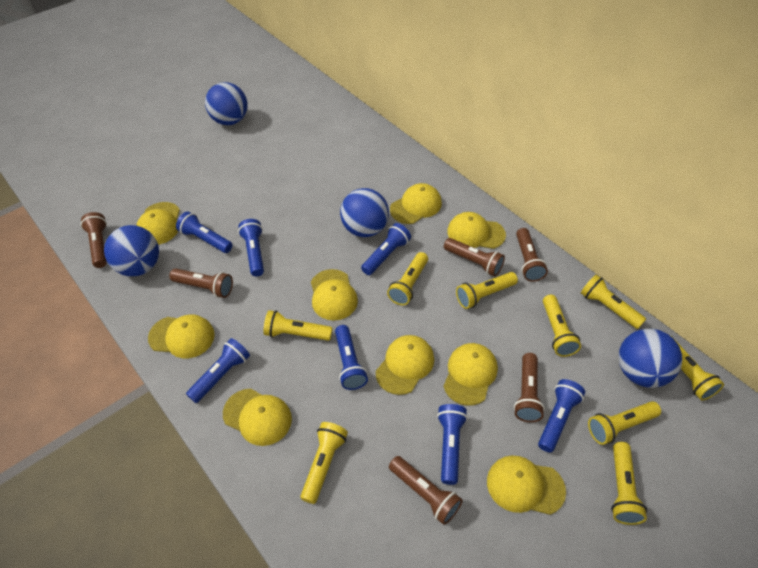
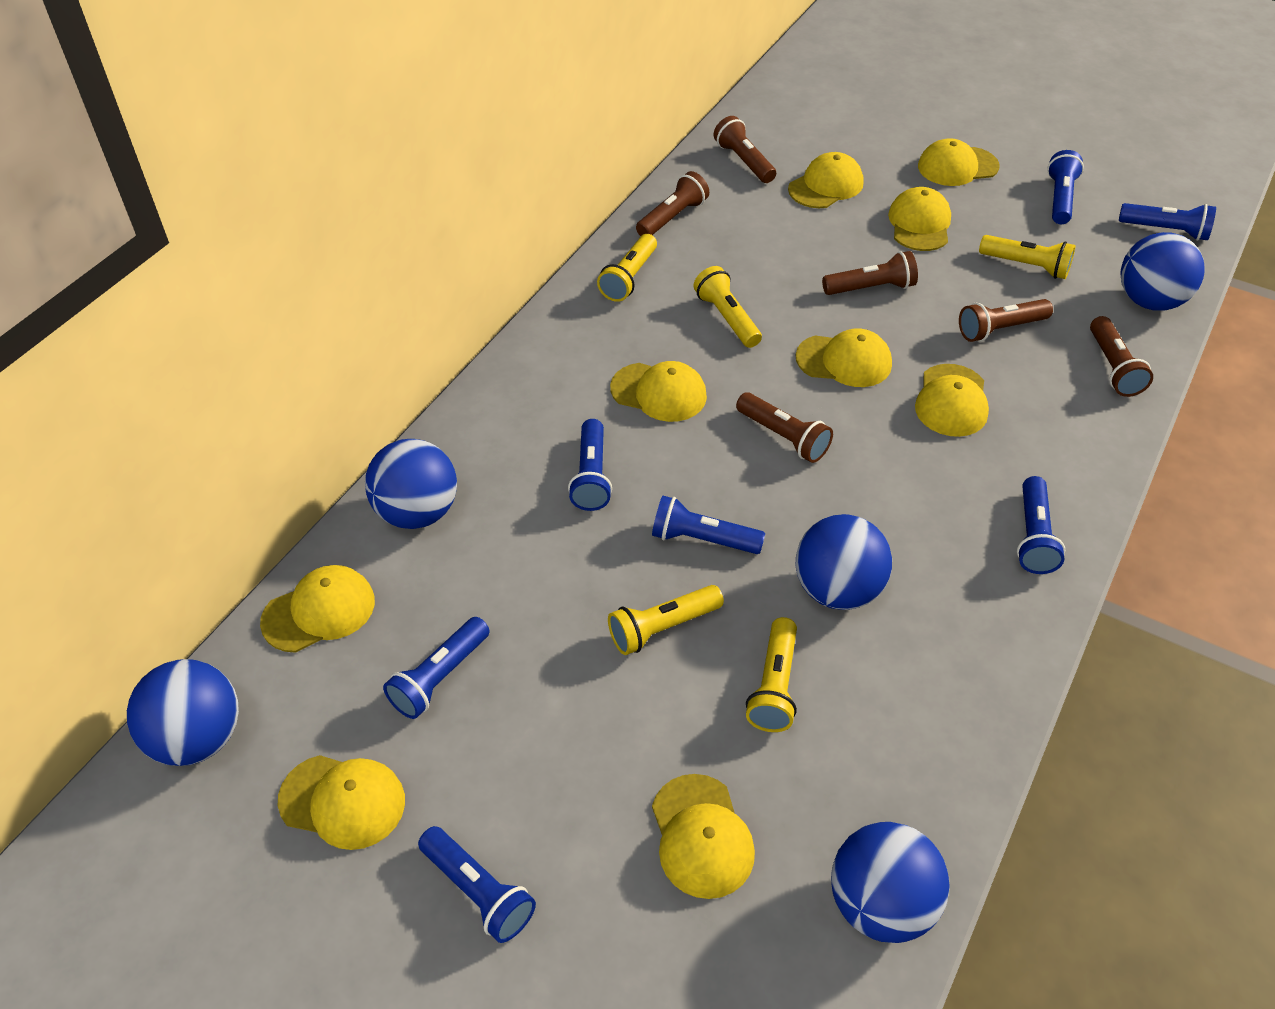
blue ball: [104,225,159,276] [205,82,248,125] [340,188,389,237] [618,329,682,388] = 4 -> [127,659,239,766] [365,439,457,529] [795,514,892,610] [831,822,950,943] [1120,232,1205,310] = 5
yellow flashlight: [263,310,333,341] [301,422,348,504] [387,252,428,305] [456,272,518,309] [543,295,581,357] [581,274,646,329] [588,401,661,445] [611,442,647,525] [671,336,724,400] = 9 -> [597,234,657,302] [608,585,724,655] [693,266,762,348] [746,617,797,732] [979,235,1076,279] = 5

